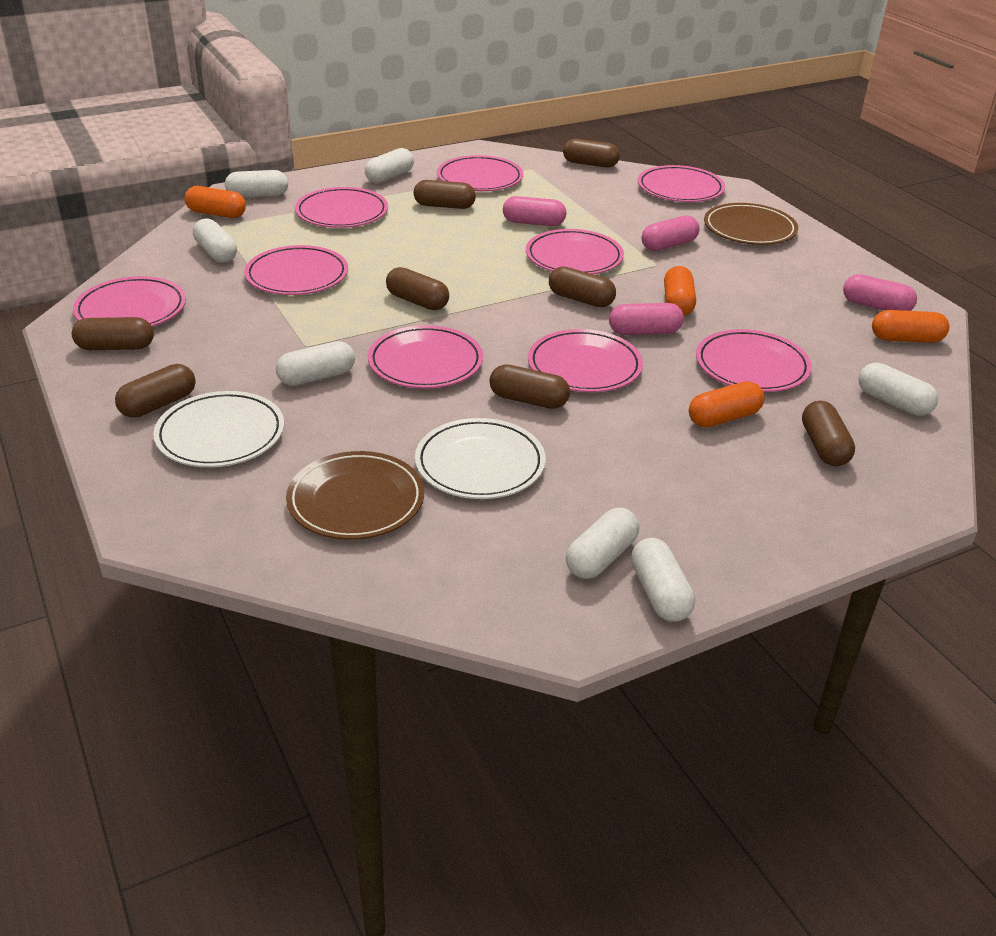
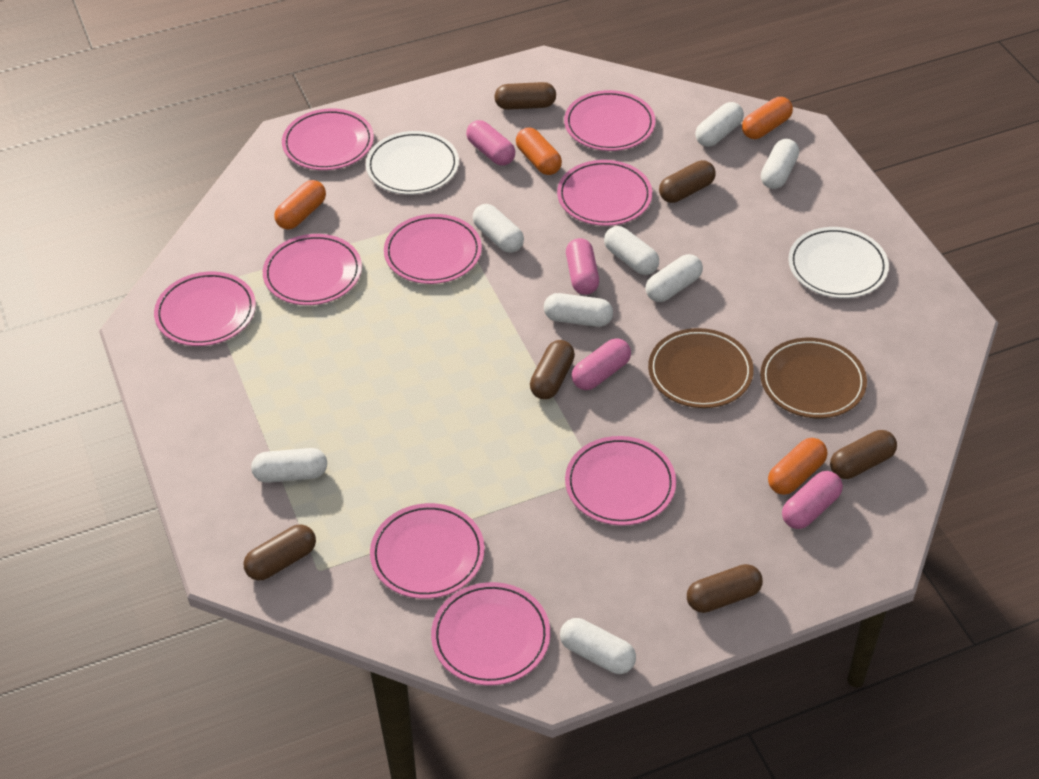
brown capsule: [72,317,154,350] [115,364,196,418] [386,267,449,310] [414,180,476,209] [489,364,570,409] [549,266,616,307] [563,139,620,168] [802,400,855,467] = 8 -> [243,525,316,581] [494,82,556,110] [530,340,575,399] [659,160,716,203] [687,564,763,613] [830,430,897,479] = 6
white capsule: [193,218,237,263] [225,170,288,198] [276,341,355,386] [365,148,414,183] [566,508,639,579] [631,538,695,622] [858,363,938,416] = 7 -> [251,448,327,483] [473,204,524,253] [544,293,613,327] [560,618,636,674] [604,226,659,275] [646,254,703,302] [695,102,744,147] [761,139,799,189] = 8

